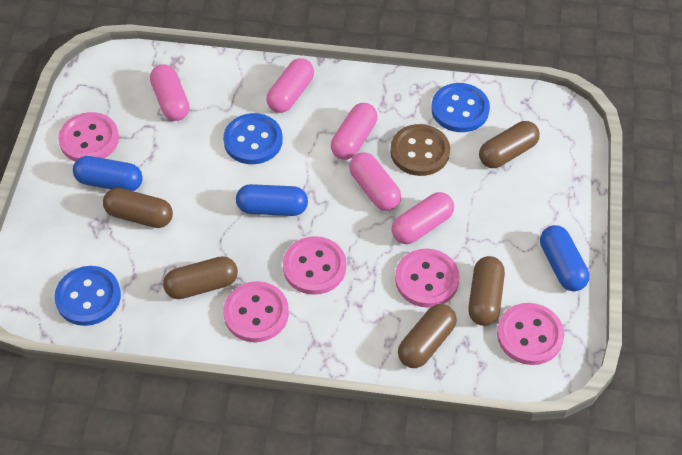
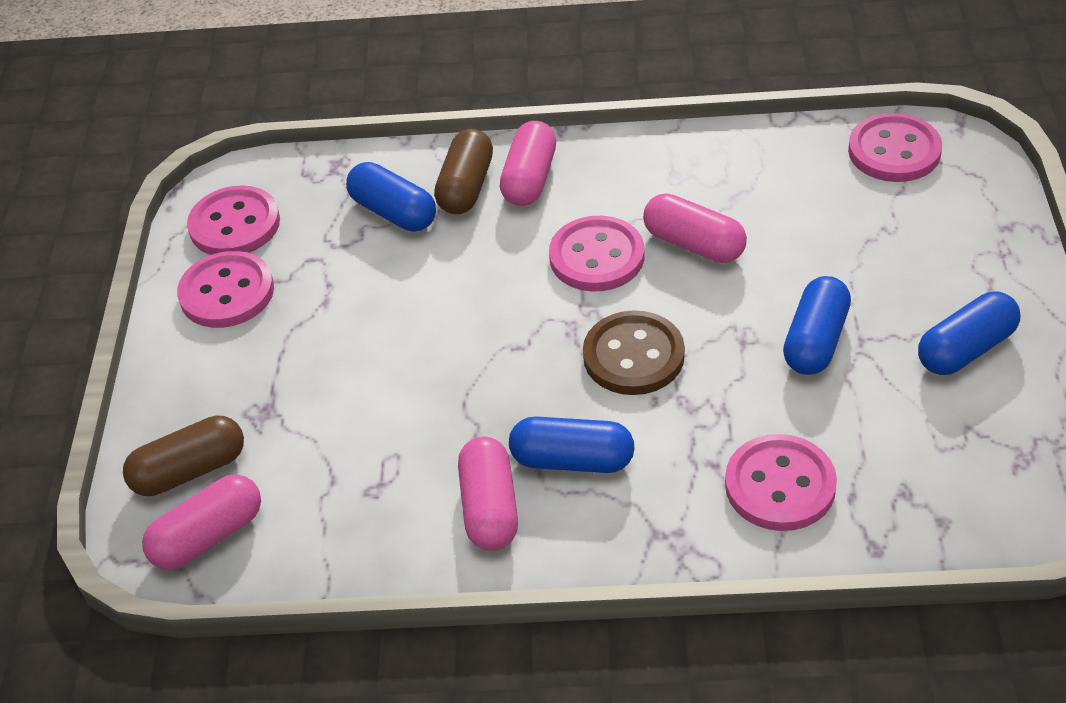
blue button: [54,266,121,326] [223,113,283,164] [431,83,490,132] = 3 -> none = 0
blue capsule: [73,156,143,191] [236,184,308,216] [540,225,589,291] = 3 -> [346,162,436,232] [509,416,635,473] [783,276,851,375] [918,292,1020,375] = 4
brown capsule: [103,188,173,228] [163,256,238,299] [398,304,457,368] [468,256,505,326] [479,121,540,168] = 5 -> [123,415,244,496] [434,129,493,214] = 2
pink capsule: [150,64,189,121] [266,58,314,113] [331,103,378,160] [349,152,401,211] [392,192,454,244] = 5 -> [142,474,261,570] [458,437,518,551] [500,121,556,206] [643,193,747,263] = 4

